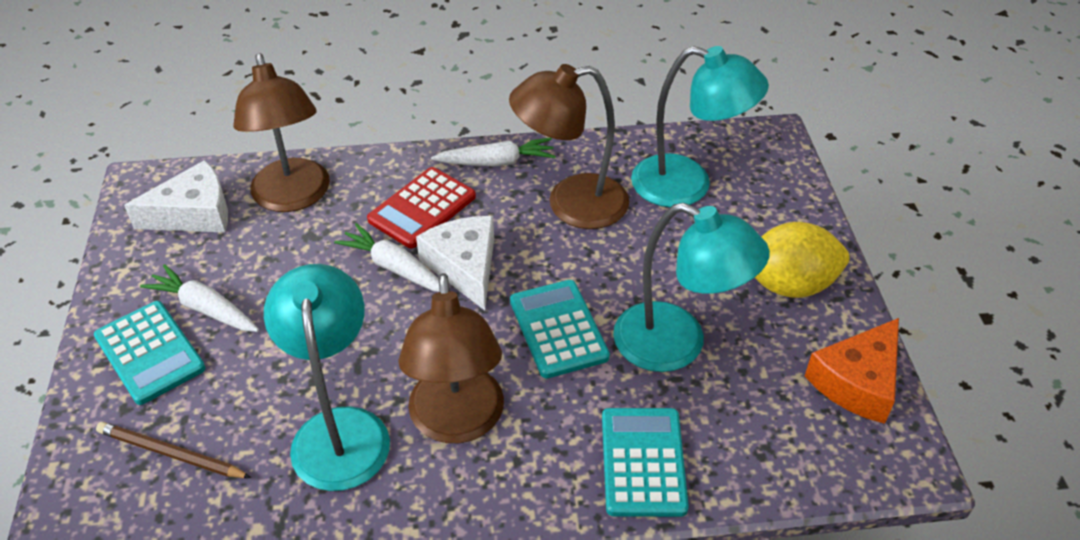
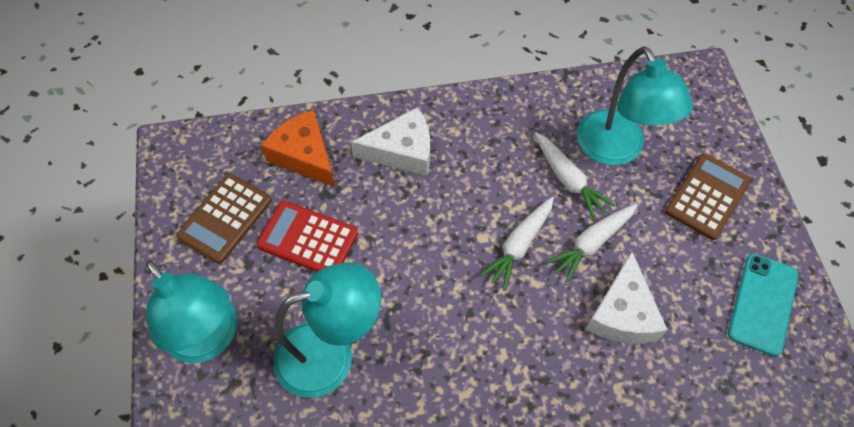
brown calculator: none = 0 -> [176,174,272,264] [665,153,751,240] = 2
brown lamp: [233,53,330,212] [398,273,504,443] [509,64,629,229] = 3 -> none = 0
brown pencil: [96,422,251,478] = 1 -> none = 0
turquoise calculator: [94,301,206,405] [510,280,610,378] [602,408,689,517] = 3 -> none = 0
turquoise phone: none = 0 -> [728,254,799,356] = 1
yellow lemon: [755,222,850,298] = 1 -> none = 0

